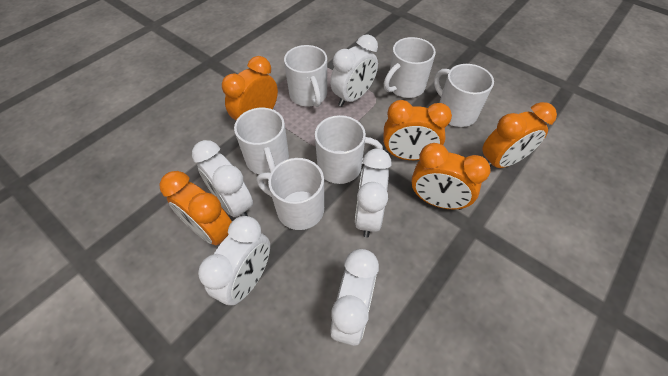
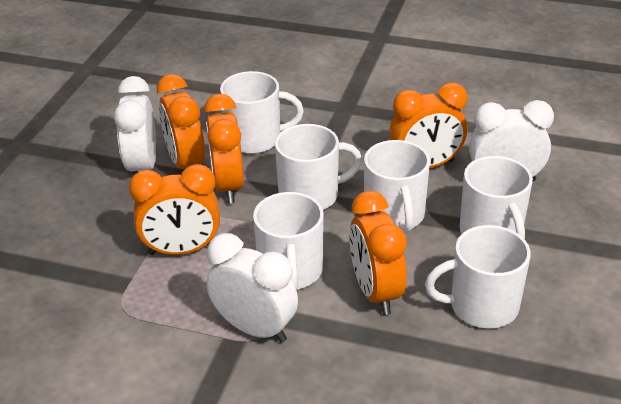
white clock: [192,140,253,217] [198,216,270,305] [330,34,378,107] [330,249,379,346] [355,148,392,238] = 5 -> [114,76,156,173] [206,233,298,343] [469,100,554,182] = 3

